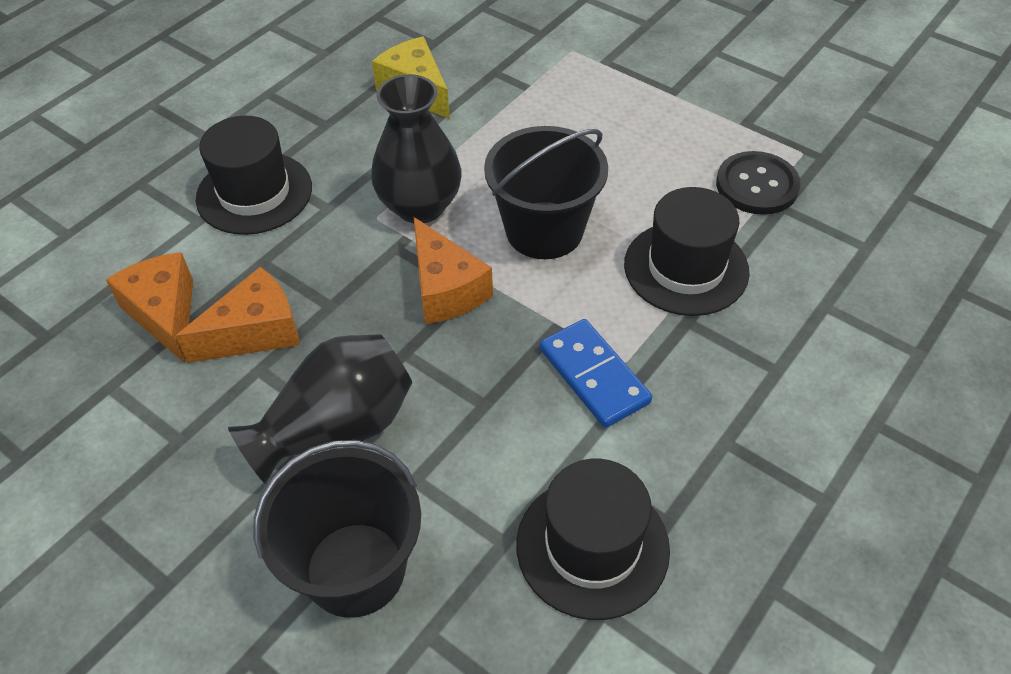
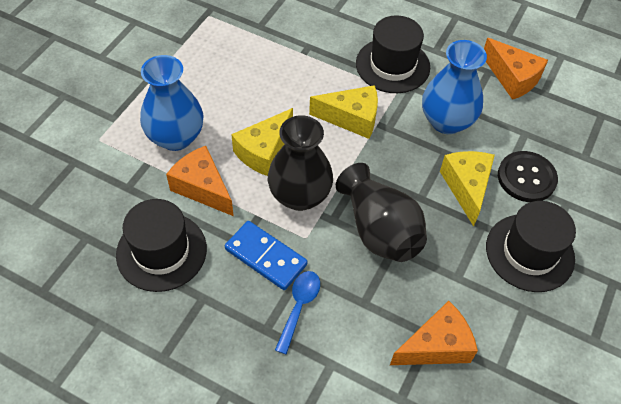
black bucket: [253,440,421,618] [484,126,608,259] = 2 -> none = 0
blue spoon: none = 0 -> [275,271,320,354] = 1
blue vase: none = 0 -> [140,55,204,151] [422,40,487,134] = 2
yellow cheese: [372,37,450,119] = 1 -> [231,108,293,176] [309,85,378,139] [440,151,495,227] = 3

